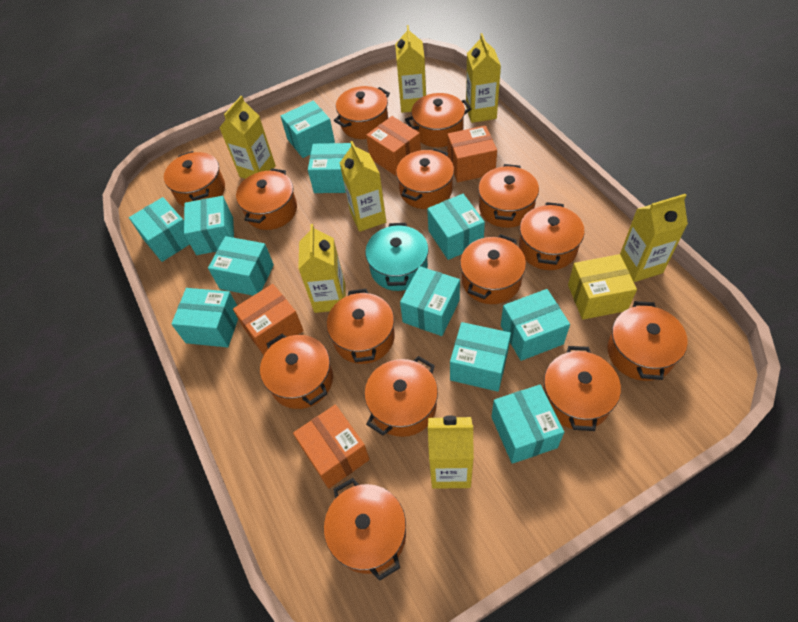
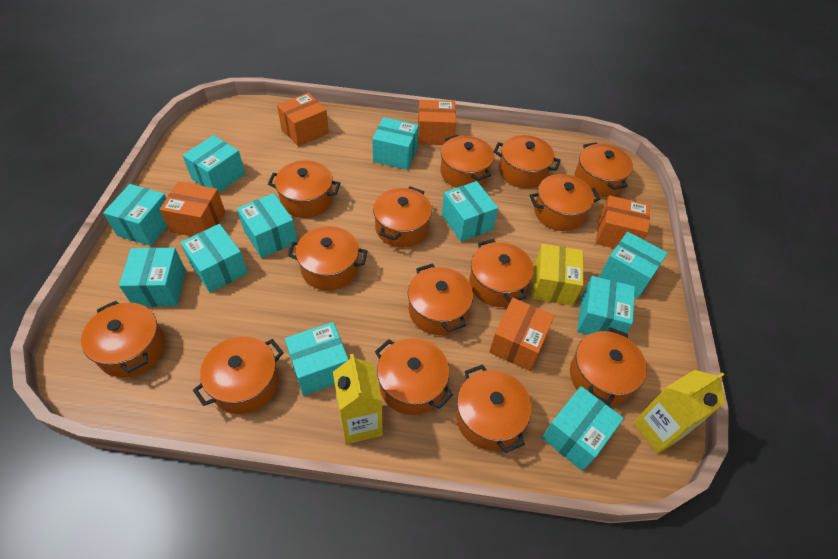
orange box: [233,284,304,355] [293,404,370,489] [366,116,421,176] [447,125,497,182] = 4 -> [160,182,225,236] [277,93,329,147] [418,100,456,145] [489,298,555,371] [596,195,650,248] = 5
turquoise pot: [365,223,429,291] = 1 -> none = 0
yellow carton: [219,96,276,179] [298,224,346,313] [340,141,386,232] [395,25,426,113] [428,415,474,489] [466,33,501,123] [620,194,688,282] = 7 -> [333,354,383,444] [633,370,725,454] = 2

